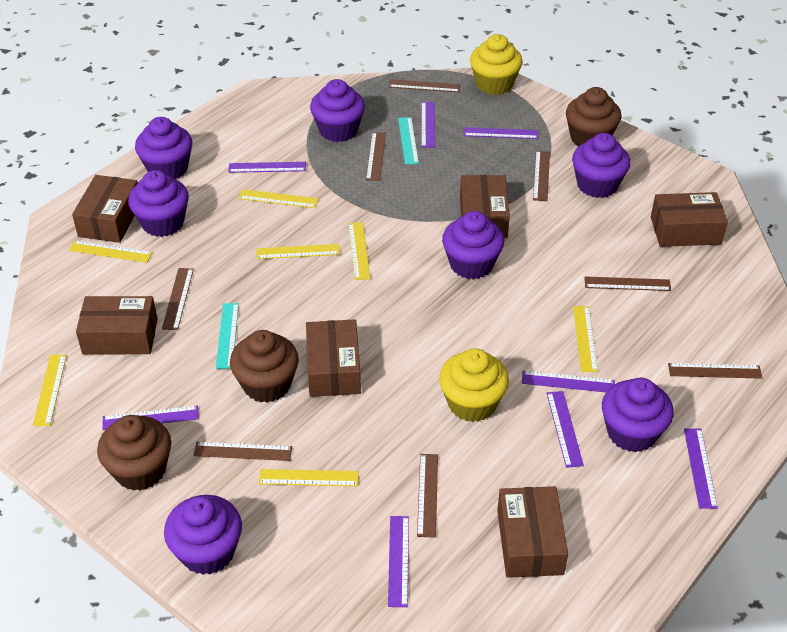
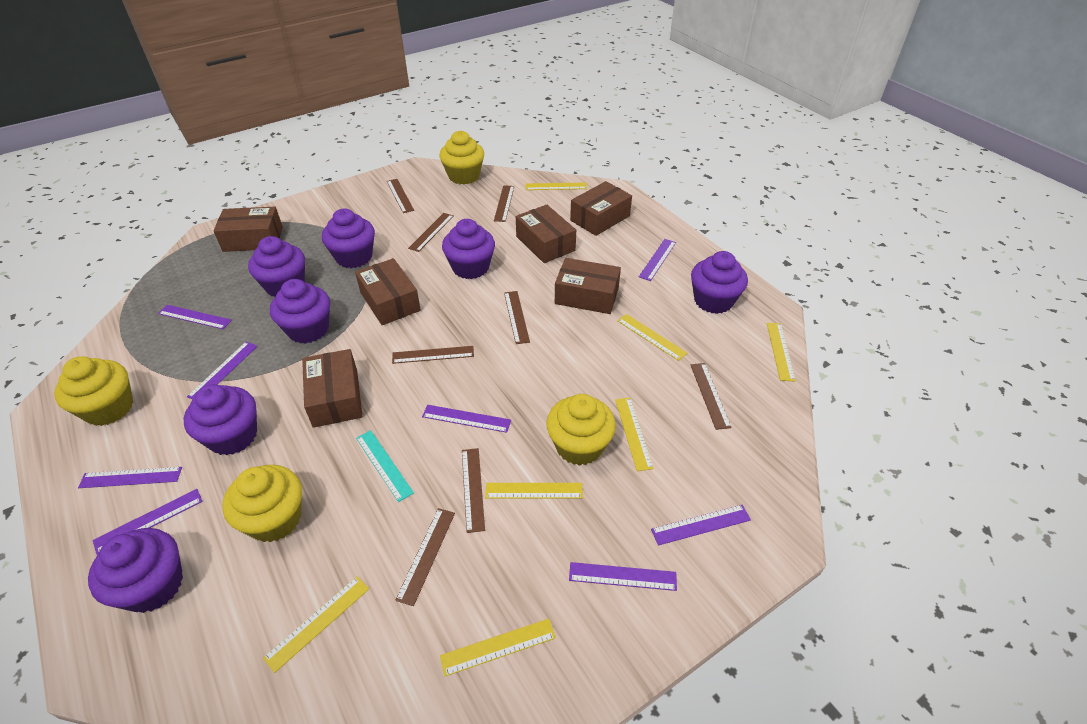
brown cupcake: [97,415,171,491] [230,330,299,403] [566,87,621,147] = 3 -> none = 0
turquoise ruler: [216,303,239,369] [398,117,419,165] = 2 -> [356,430,414,502] = 1
yellow cupcake: [439,348,509,422] [470,34,523,95] = 2 -> [54,356,133,426] [222,465,302,542] [439,131,484,185] [546,394,616,466] = 4

